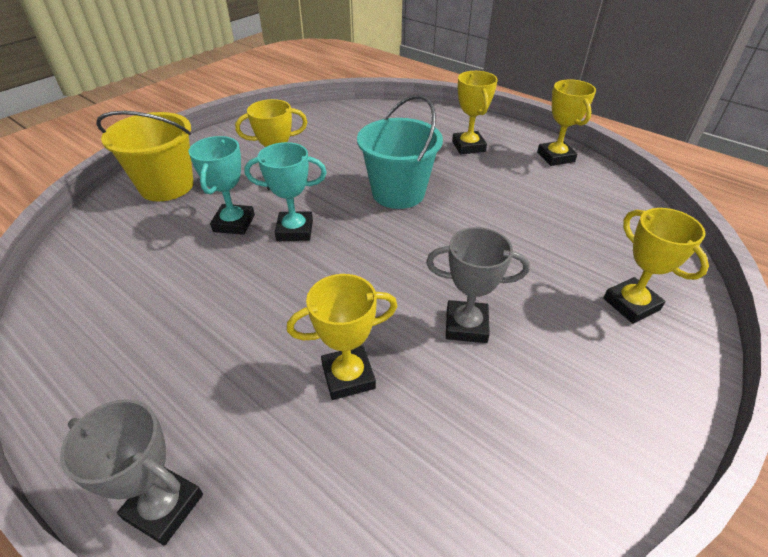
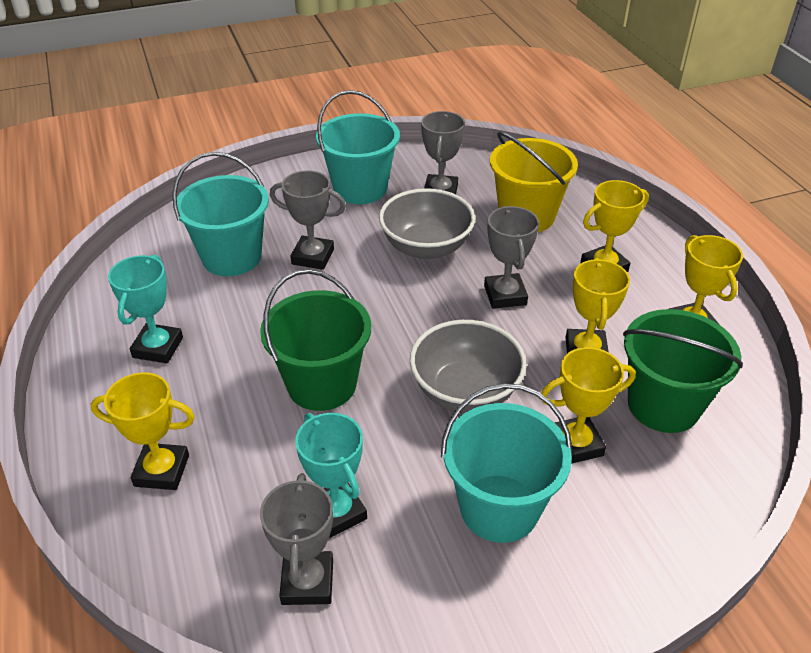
green bucket: none = 0 -> [260,269,371,411] [623,309,743,433] = 2
grey bowl: none = 0 -> [379,188,475,259] [410,320,527,413] = 2
grey trophy: [60,399,203,546] [426,227,530,343] = 2 -> [260,473,333,605] [270,170,346,270] [421,111,465,194] [484,206,539,309] = 4
turquoise bucket: [357,95,443,209] = 1 -> [172,152,269,276] [316,90,400,204] [441,383,572,543] = 3

